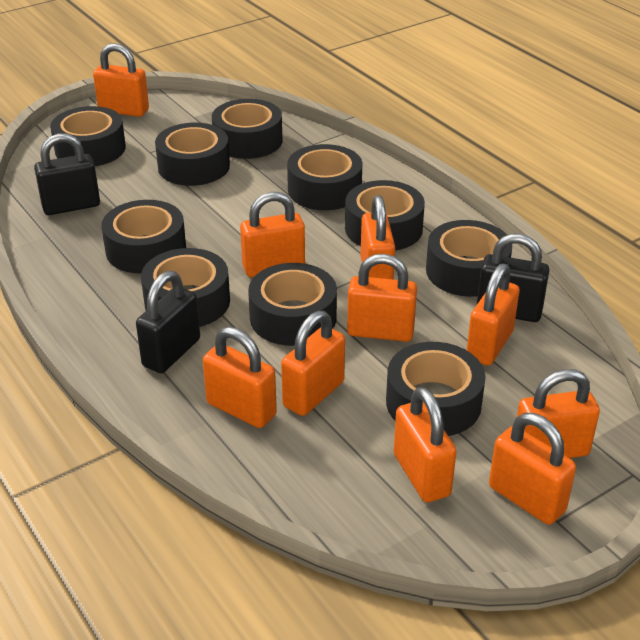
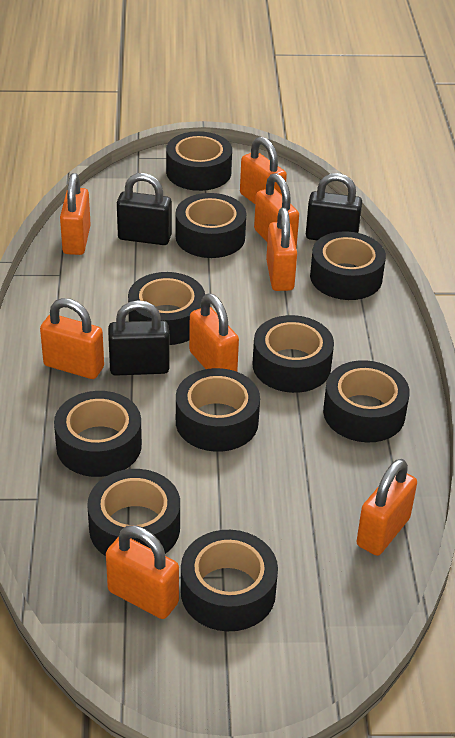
orange padlock: [93,43,149,117] [203,327,277,428] [240,192,305,277] [281,311,345,416] [347,254,417,342] [360,195,395,280] [394,387,457,502] [467,263,520,366] [489,413,576,525] [517,369,600,458] = 10 -> [40,298,104,379] [60,173,91,255] [106,525,179,619] [189,294,239,372] [240,137,287,204] [254,173,299,247] [266,208,297,291] [357,459,417,556] = 8

